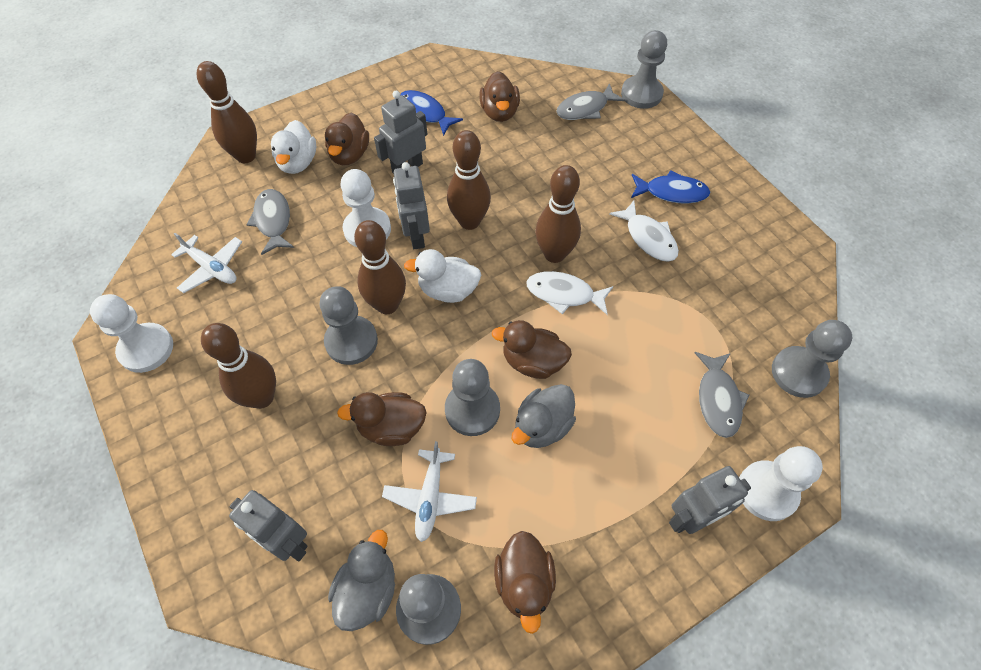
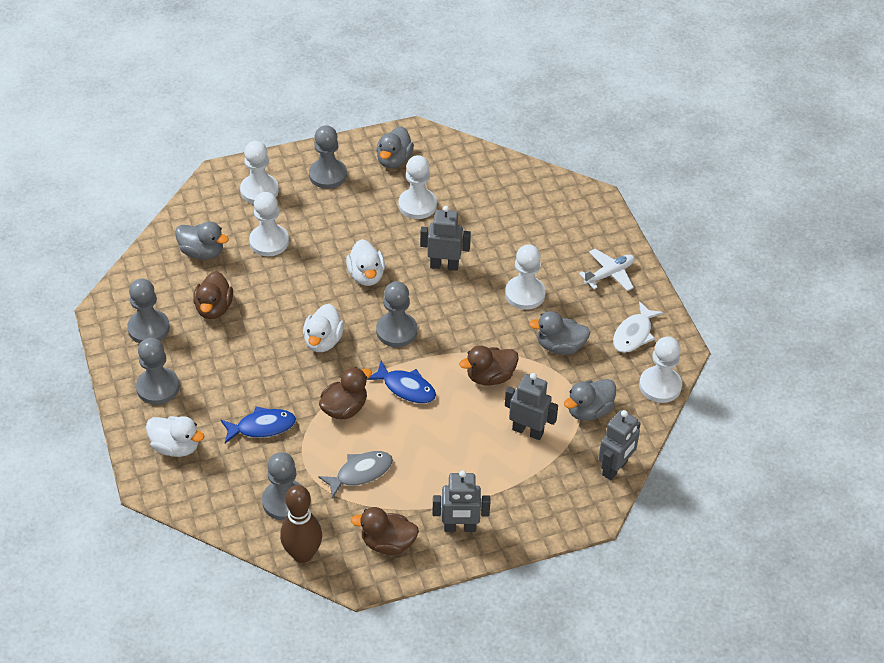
brown bowling pin: [197,61,257,163] [201,323,276,409] [354,220,406,314] [447,130,491,230] [535,165,581,263] = 5 -> [280,485,322,563] = 1
brown duck: [325,113,369,165] [337,392,427,446] [479,71,520,122] [492,320,572,379] [494,531,556,634] = 5 -> [193,271,233,319] [319,367,372,419] [350,507,419,555] [459,345,519,385] = 4
grey duck: [328,530,395,631] [512,384,576,448] = 2 -> [175,222,229,260] [376,126,414,168] [529,311,590,355] [564,379,616,421] = 4
grey fish: [247,189,294,255] [556,83,625,120] [695,352,749,438] = 3 -> [318,451,393,499] = 1
white duck: [271,120,316,174] [404,249,481,303] = 2 -> [146,416,204,457] [303,304,344,352] [346,239,385,286] = 3
white fish: [526,271,613,315] [609,201,679,262] = 2 -> [613,301,664,353] = 1
white pawn: [90,294,173,373] [340,169,391,247] [739,446,823,521] = 3 -> [240,141,279,204] [249,192,289,256] [398,155,437,219] [505,244,546,310] [639,336,682,403] = 5
white plane: [171,233,242,293] [382,441,477,542] = 2 -> [579,249,635,291] = 1

